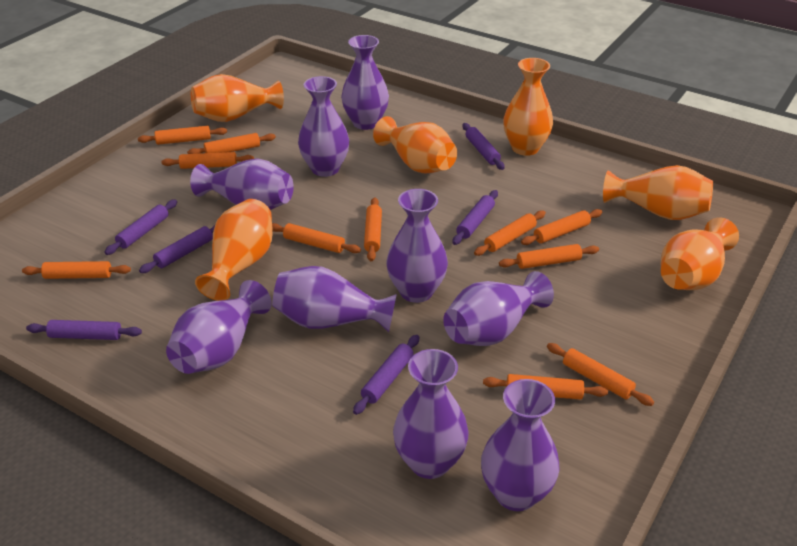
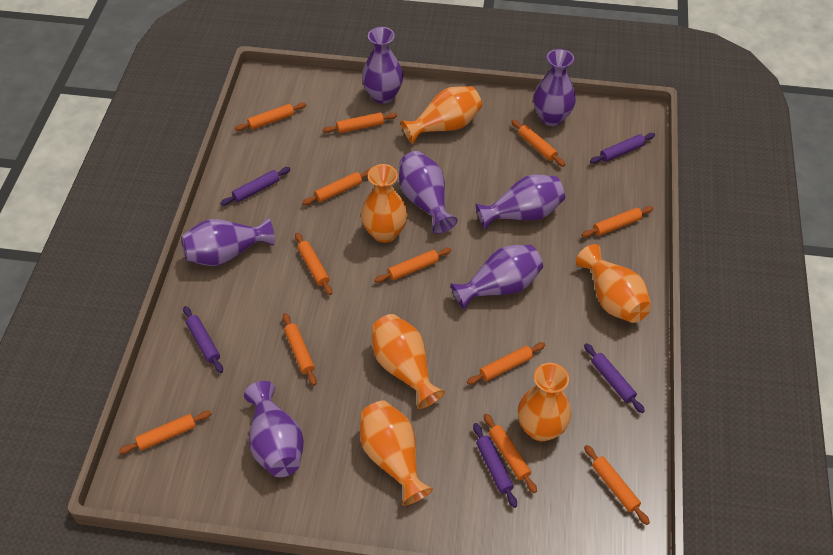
orange rolling pin: [22,261,131,279] [138,126,227,145] [161,152,254,169] [187,133,276,154] [272,223,361,253] [364,198,382,261] [474,210,546,256] [483,374,608,400] [499,244,599,269] [521,209,602,245] [547,343,654,406] = 11 -> [119,411,211,454] [235,103,306,131] [283,313,317,386] [295,233,332,295] [302,169,370,205] [323,112,397,133] [374,248,451,283] [467,342,545,385] [484,413,537,493] [511,120,565,167] [582,206,654,238] [584,445,650,525] = 12
purple rolling pin: [26,320,142,340] [105,199,177,255] [139,225,215,273] [353,335,420,415] [452,190,498,245] [462,123,505,170] = 6 -> [183,306,223,373] [220,167,291,206] [473,423,517,508] [584,343,645,413] [590,133,655,164] = 5
purple vase: [166,280,271,374] [190,158,294,210] [272,266,397,332] [298,76,349,177] [341,35,389,130] [386,189,448,303] [393,349,469,479] [443,271,554,346] [481,379,560,511] = 9 -> [181,218,275,266] [244,381,304,477] [362,27,403,104] [399,151,458,234] [450,245,543,310] [475,175,565,230] [533,49,576,126] = 7

